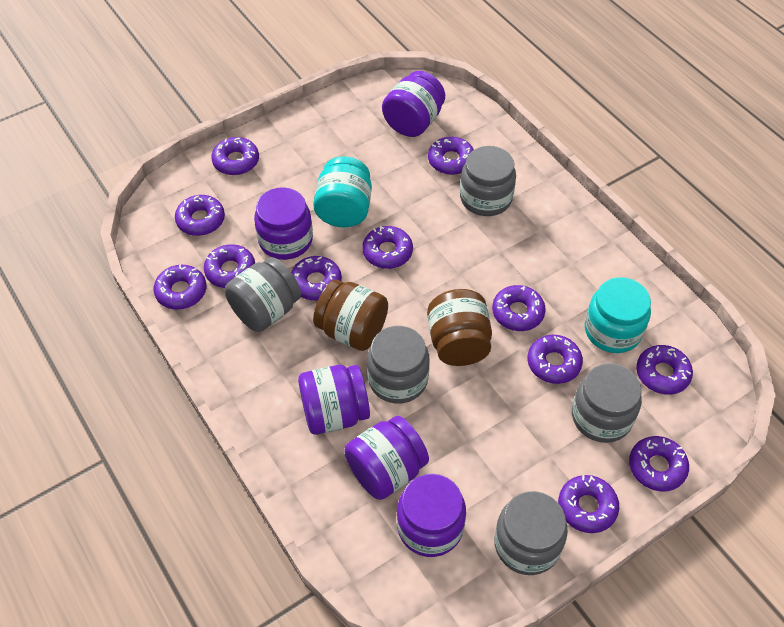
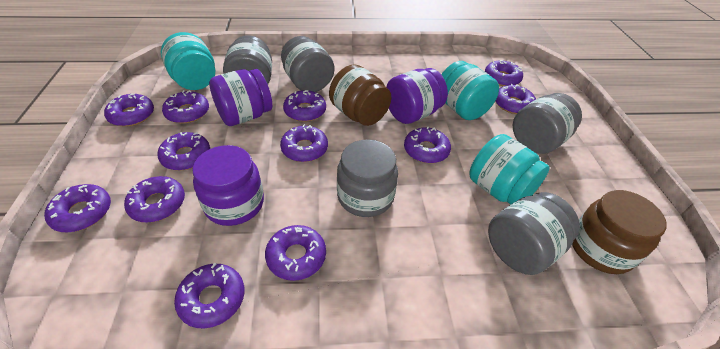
purple jar: [254,187,313,260] [298,365,370,435] [344,416,429,500] [382,71,445,137] [397,474,466,557] = 5 -> [192,145,264,226] [209,69,272,126] [386,68,448,124] = 3
turquoise jar: [313,156,372,227] [585,277,651,353] = 2 -> [161,32,215,90] [441,61,499,120] [469,134,550,205] = 3

